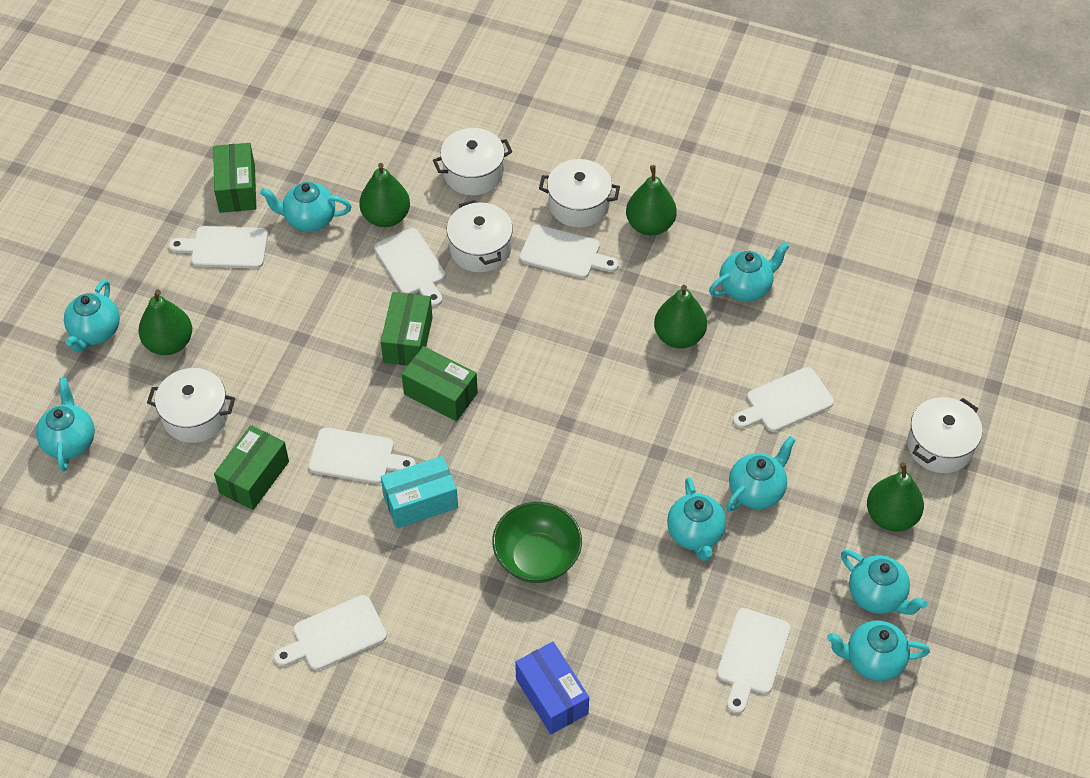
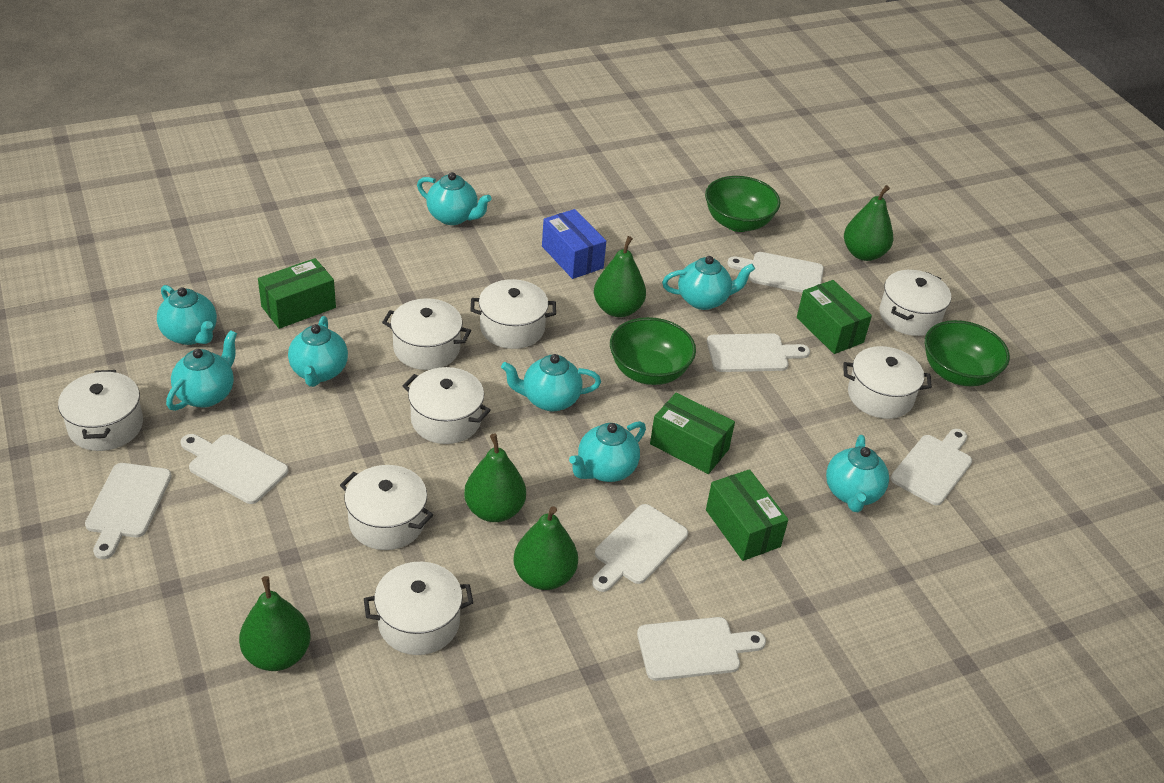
green bowl: [492,502,582,583] = 1 -> [610,317,696,385] [705,176,780,232] [925,320,1010,386] = 3
turquoise box: [381,456,458,529] = 1 -> none = 0
white pot: [147,368,235,443] [433,128,512,195] [447,200,513,272] [539,159,620,228] [907,397,982,473] = 5 -> [58,370,143,451] [340,465,433,550] [364,562,473,655] [382,298,471,370] [403,367,491,444] [470,279,556,349] [843,346,932,419] [879,270,951,336] = 8

